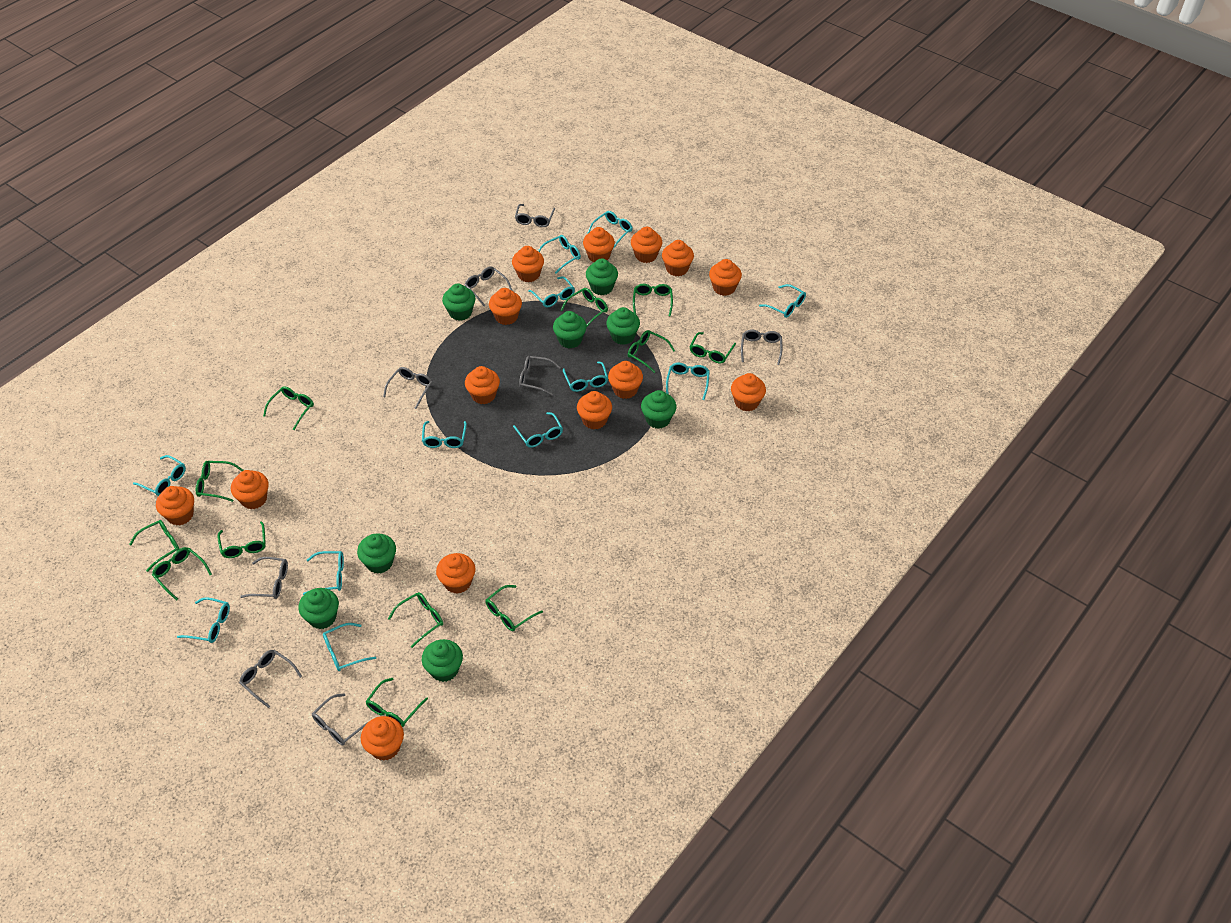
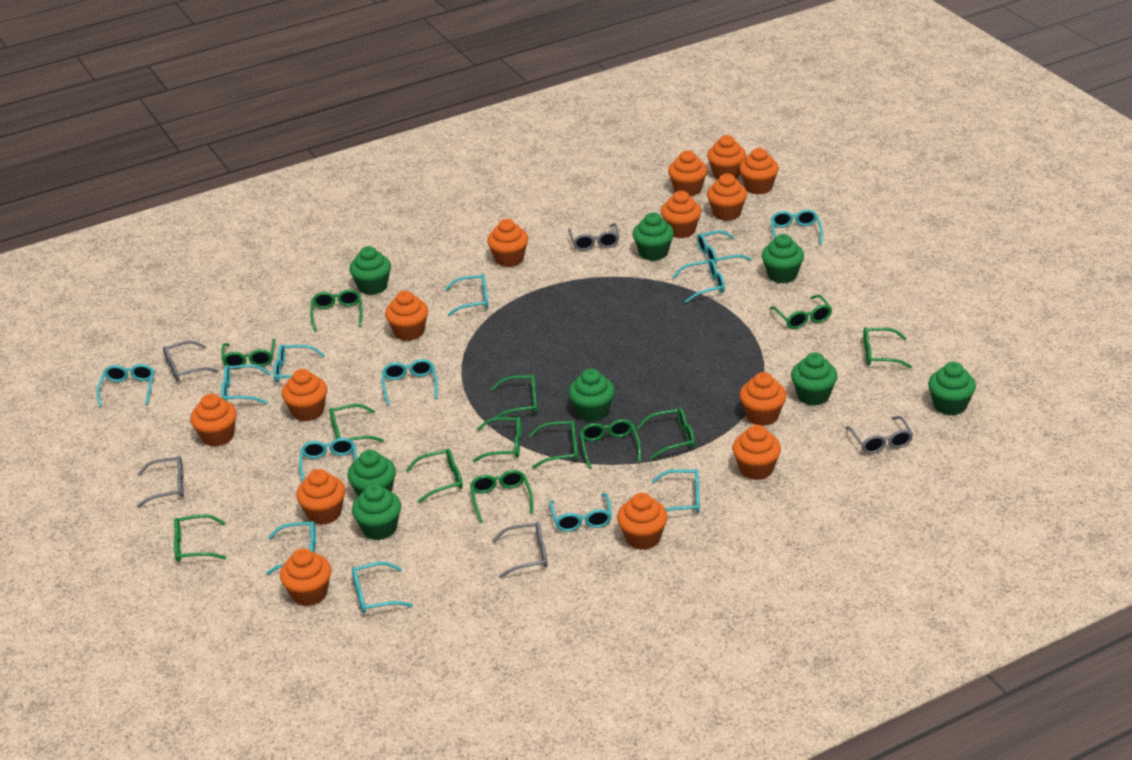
green glasses: [129,520,179,572] [152,547,212,601] [196,461,243,502] [217,521,266,558] [263,386,314,430] [366,678,428,727] [388,592,443,648] [485,585,543,631] [561,288,608,326] [628,330,675,373] [633,284,673,316] [690,332,736,363] = 12 -> [174,514,226,562] [221,339,275,369] [310,289,363,332] [330,404,384,442] [405,449,463,503] [470,470,533,523] [473,417,522,462] [491,374,537,418] [529,420,578,469] [580,419,641,469] [637,408,695,459] [770,295,832,329] [863,327,912,368] = 13
grey glasses: [239,650,302,708] [240,557,288,599] [312,693,368,745] [383,367,432,409] [465,266,513,306] [515,204,555,227] [519,356,561,395] [741,330,782,365] = 8 -> [137,456,184,508] [163,341,219,381] [492,522,548,578] [568,223,620,251] [846,416,913,454] = 5
turquoise glasses: [133,455,186,496] [177,597,230,643] [303,551,344,595] [323,623,376,671] [422,421,467,448] [513,412,563,448] [528,276,575,307] [538,235,581,274] [563,361,608,392] [587,211,633,249] [666,363,710,400] [759,284,806,318] = 12 -> [97,364,154,407] [221,364,271,404] [266,521,316,575] [273,344,325,382] [299,438,357,482] [352,562,413,613] [382,359,438,405] [445,274,489,316] [549,493,612,532] [651,469,700,513] [673,259,725,303] [697,230,752,264] [771,209,823,245] = 13

